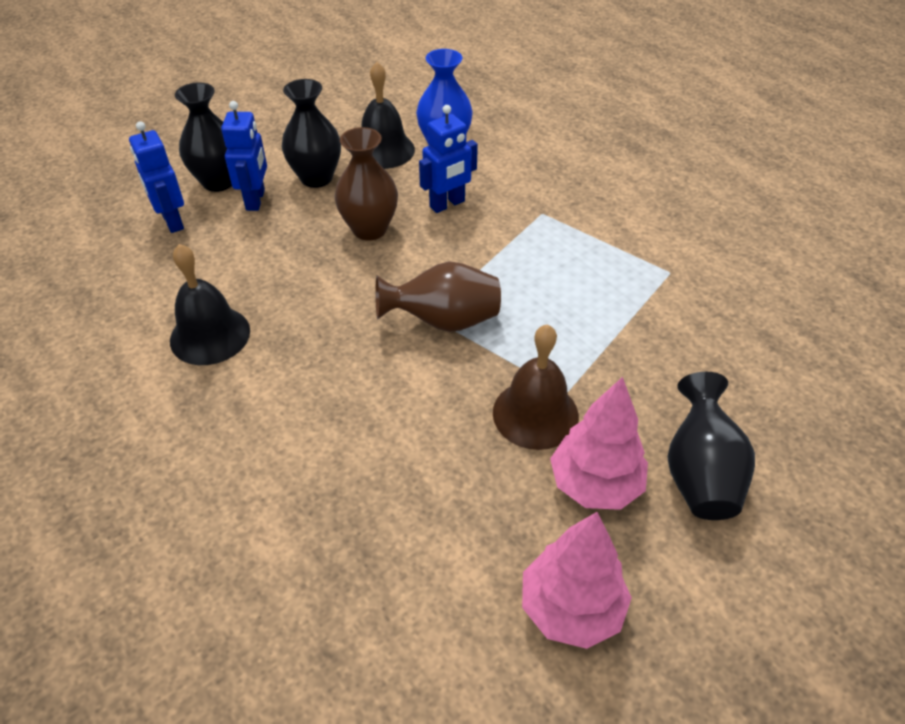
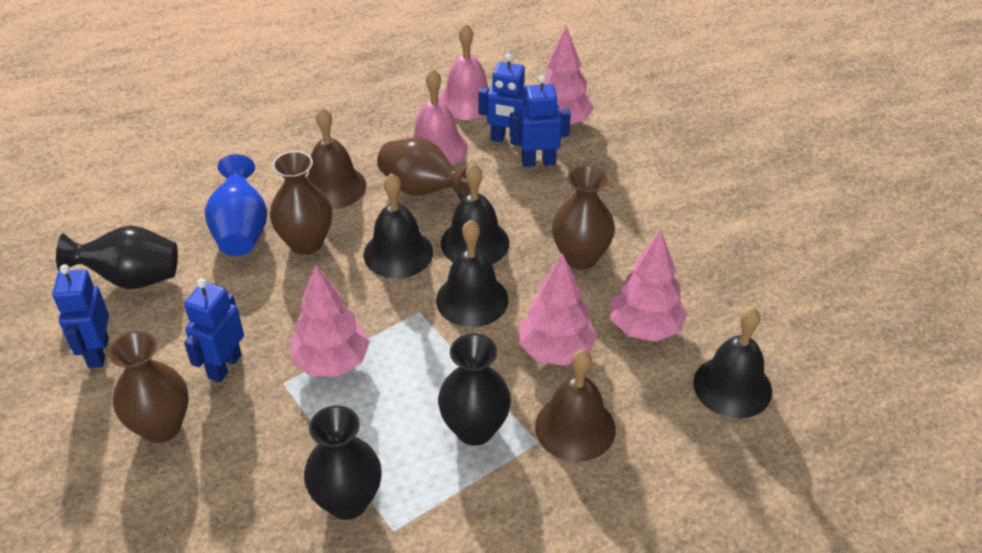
black bell: [170,244,250,365] [361,62,415,169] = 2 -> [363,173,433,278] [436,220,509,327] [441,163,510,264] [693,308,772,418] = 4
blue robot: [129,121,184,233] [221,101,267,211] [419,105,478,213] = 3 -> [52,264,109,368] [184,279,244,382] [478,53,527,146] [510,75,571,167] = 4
brown bell: [493,324,579,450] = 1 -> [306,107,366,209] [535,349,616,462] = 2
brown vase: [334,127,398,240] [375,261,501,332] = 2 -> [108,331,189,443] [270,151,332,255] [377,138,471,200] [552,165,615,270] = 4
pink bell: none = 0 -> [410,69,468,165] [438,23,490,120] = 2
pink tree: [522,512,632,649] [550,377,648,510] = 2 -> [290,265,370,376] [519,253,597,366] [538,26,594,125] [611,230,688,342] = 4

